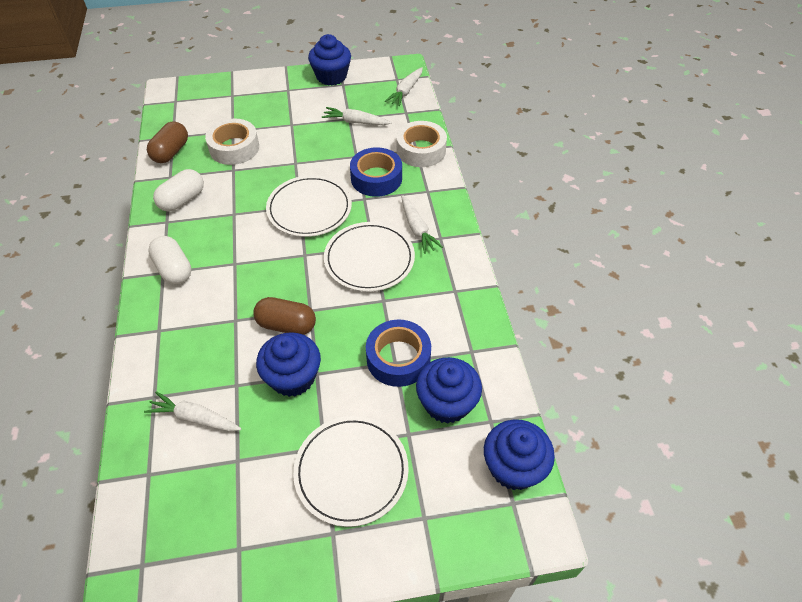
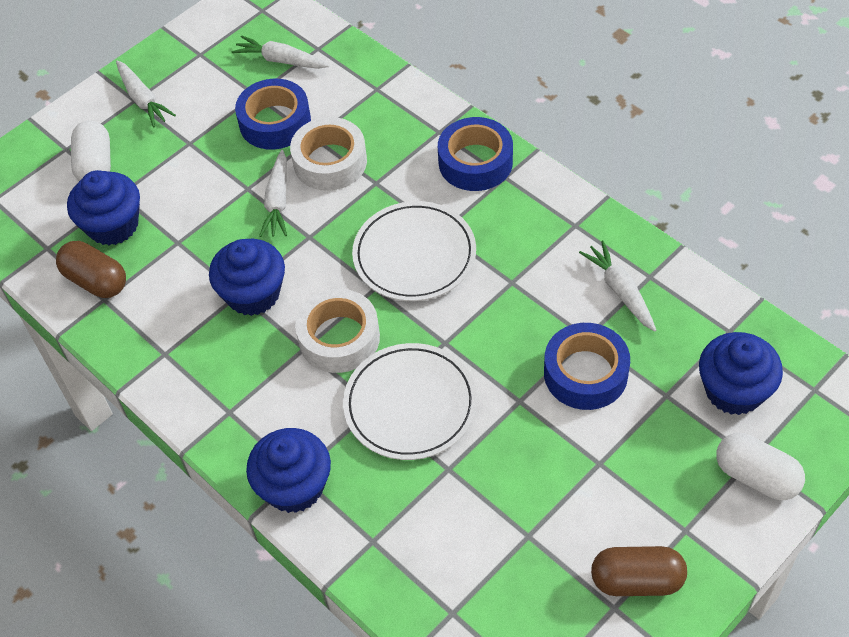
blue tape: [350,147,402,197] [366,320,431,387] = 2 -> [235,79,311,149] [438,117,513,191] [544,323,630,410] = 3
white plate: [266,175,352,237] [293,416,409,527] [324,222,415,292] = 3 -> [343,343,477,460] [352,201,476,301] = 2

